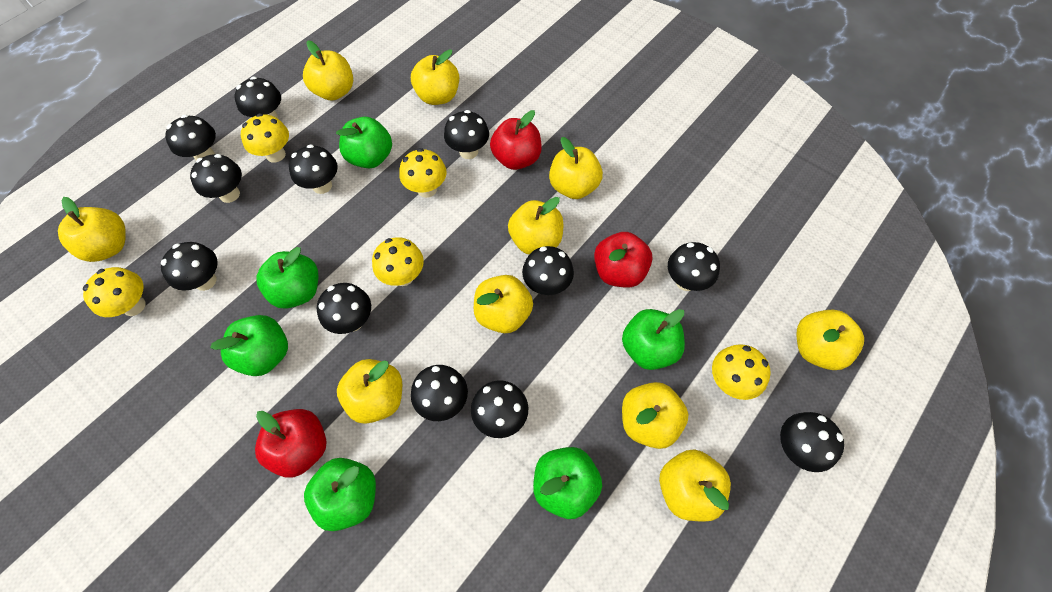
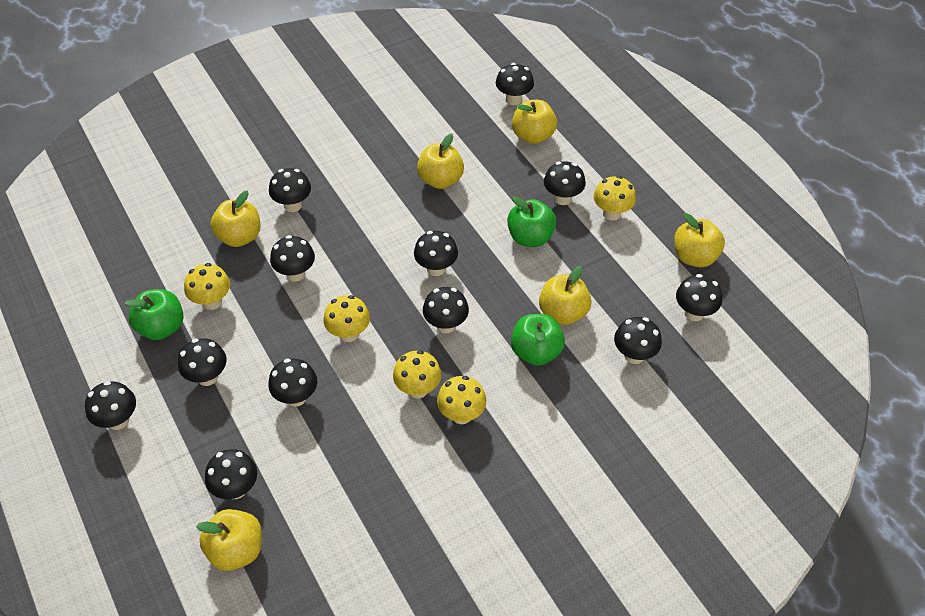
green apple: [210,315,288,376] [256,247,318,309] [304,458,376,531] [336,117,392,168] [533,447,602,519] [622,309,685,370] = 6 -> [125,289,183,340] [507,196,556,247] [511,314,565,366] = 3
red apple: [255,409,327,477] [490,110,542,170] [594,232,652,288] = 3 -> none = 0
yellow apple: [58,197,126,262] [303,40,353,100] [337,359,402,424] [411,49,459,105] [474,275,533,333] [508,197,563,255] [549,137,603,199] [622,382,688,449] [659,449,731,522] [796,309,864,370] = 10 -> [196,509,262,571] [210,190,260,247] [417,133,464,189] [512,100,557,144] [539,266,591,325] [674,213,725,267] = 6

